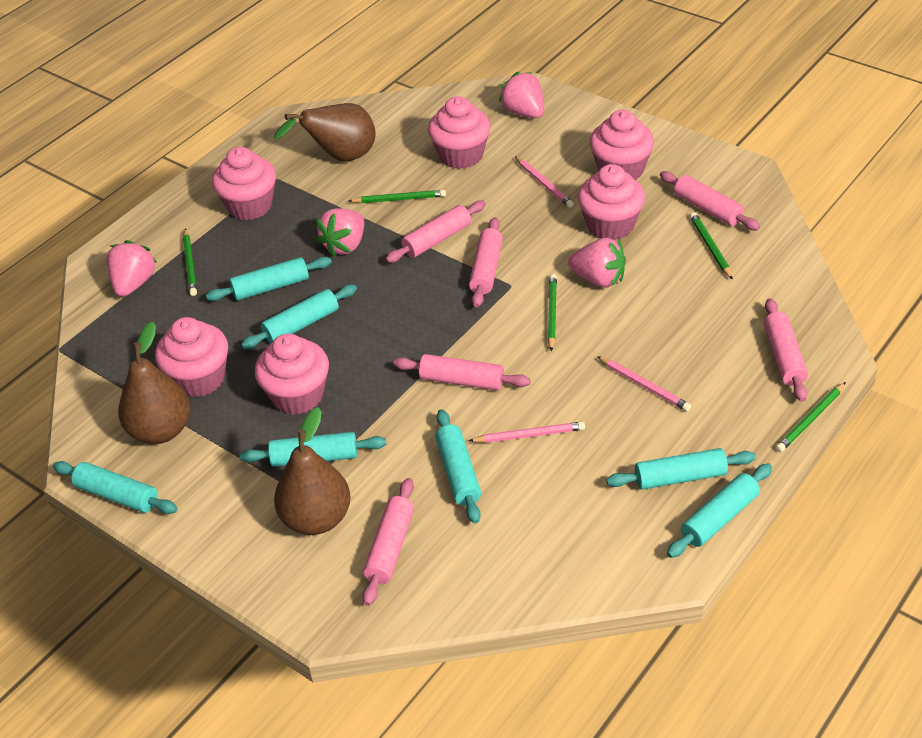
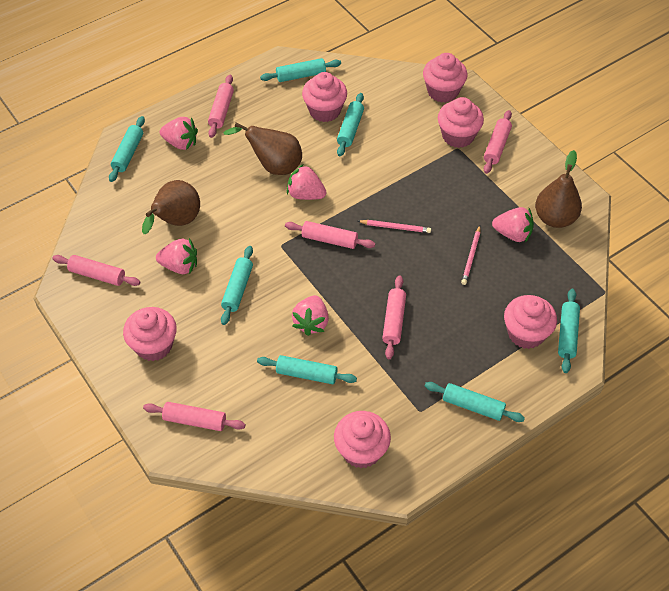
green pencil: [183,229,197,296] [349,190,446,203] [548,274,557,351] [690,212,733,280] [776,382,846,452] = 5 -> none = 0
pink pencil: [469,421,585,443] [515,156,574,208] [597,356,691,411] = 3 -> [358,220,431,233] [461,226,481,285] = 2
pink strawberry: [106,240,157,297] [316,208,364,257] [499,72,544,118] [568,238,626,287] = 4 -> [156,238,197,274] [160,117,198,150] [287,164,326,200] [292,295,329,336] [492,207,534,243] = 5

